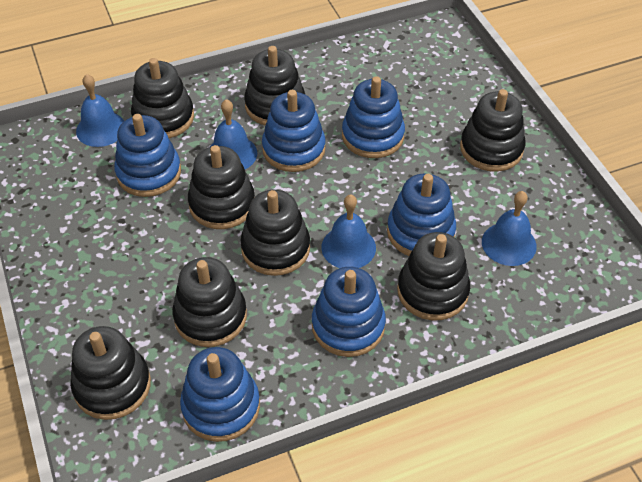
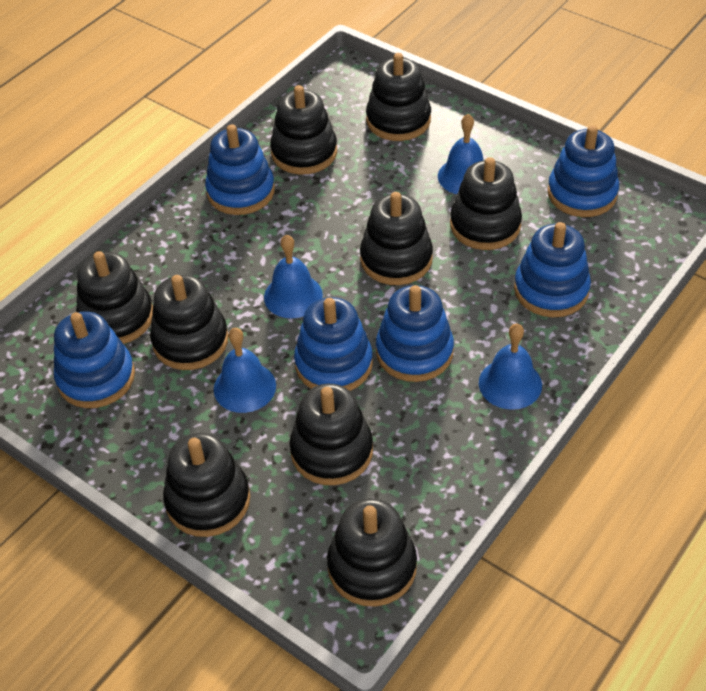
black stacking toy: [70,326,151,420] [131,58,194,138] [172,257,247,347] [188,145,255,229] [240,190,310,276] [244,46,305,125] [397,232,470,320] [460,89,525,172] = 8 -> [76,251,153,344] [150,275,228,370] [163,433,250,537] [270,85,337,175] [289,384,373,485] [327,498,417,607] [360,192,433,285] [366,53,431,141] [450,157,522,250] = 9

